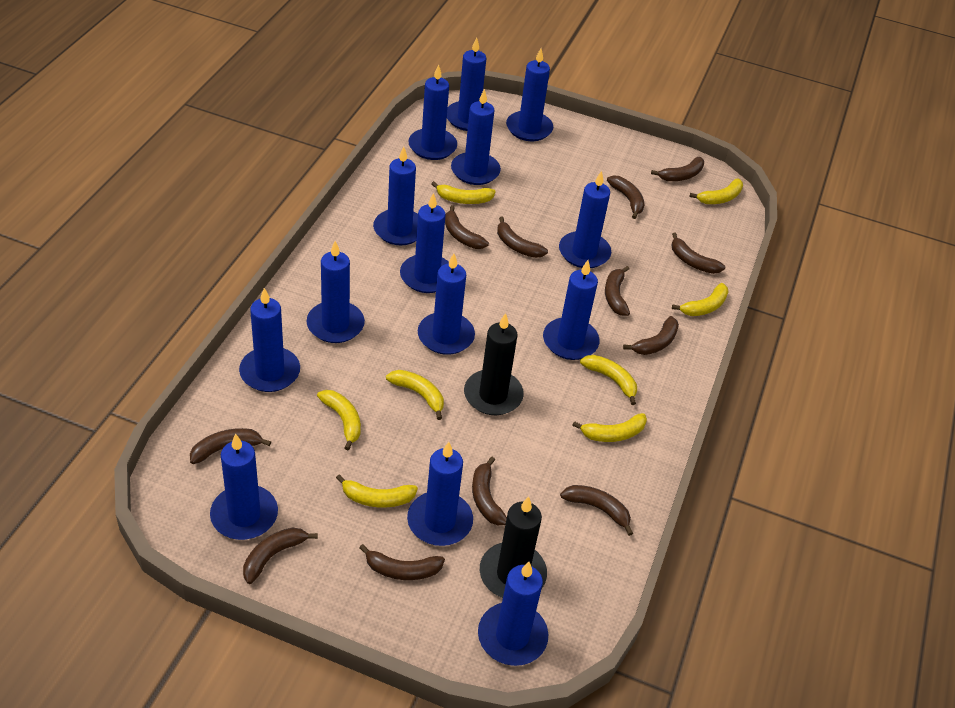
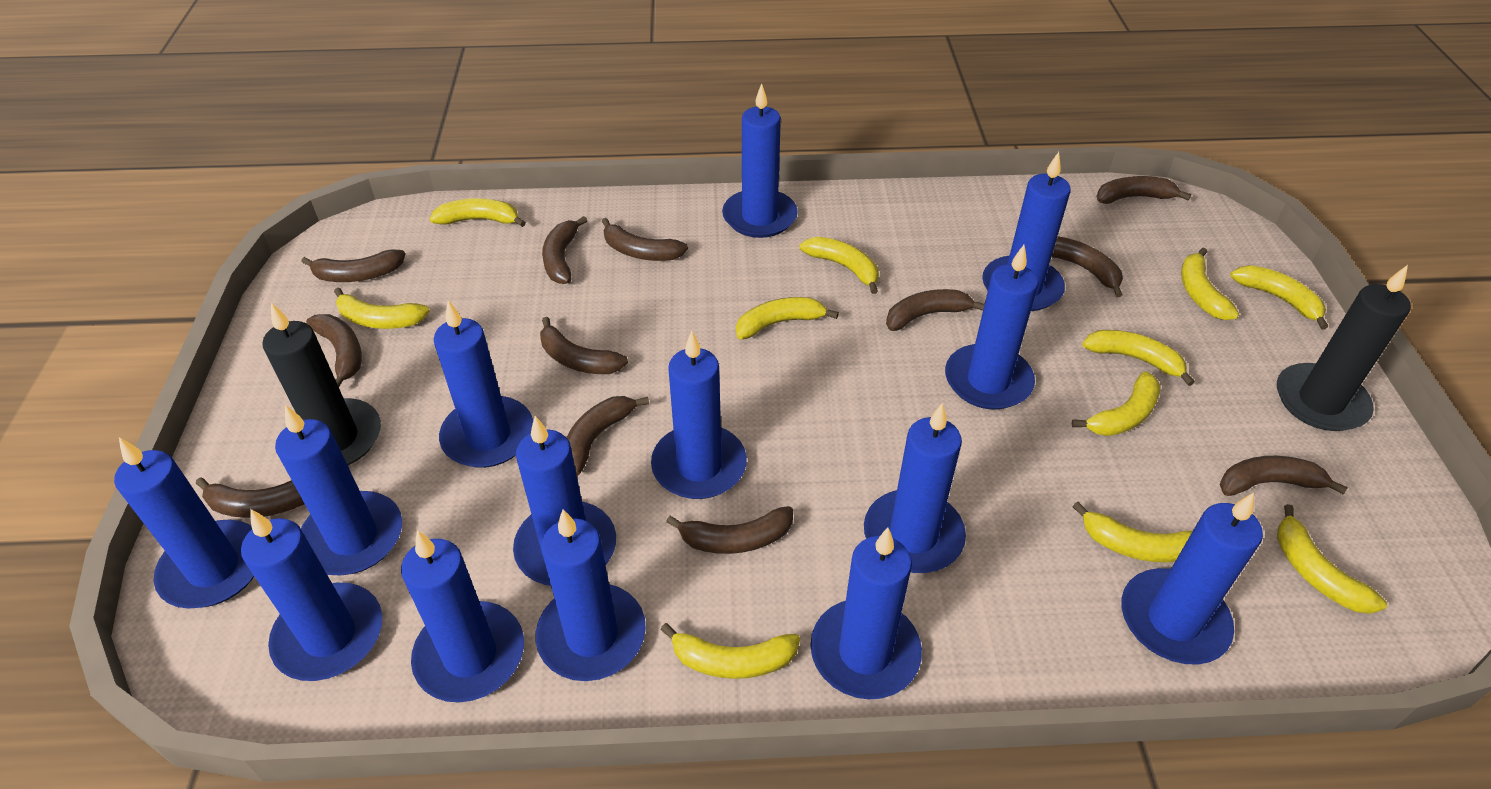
yellow banana: [317,390,361,450] [336,475,418,508] [386,370,444,420] [431,181,496,204] [572,413,647,442] [580,355,637,405] [672,283,729,316] [690,178,743,204] = 8 -> [334,288,430,329] [429,198,526,227] [660,623,800,679] [736,297,839,340] [799,237,879,294] [1072,371,1161,436] [1072,502,1193,562] [1082,330,1195,386] [1181,248,1239,320] [1230,265,1328,329] [1277,504,1387,614] = 11

